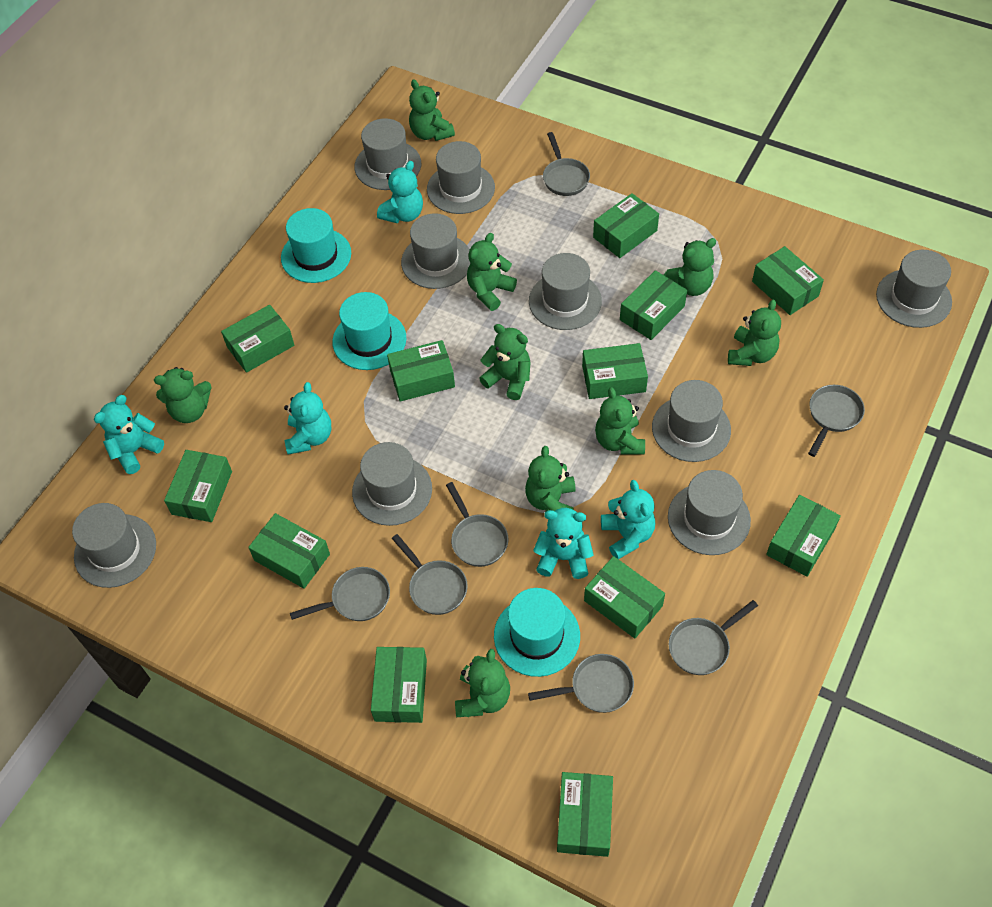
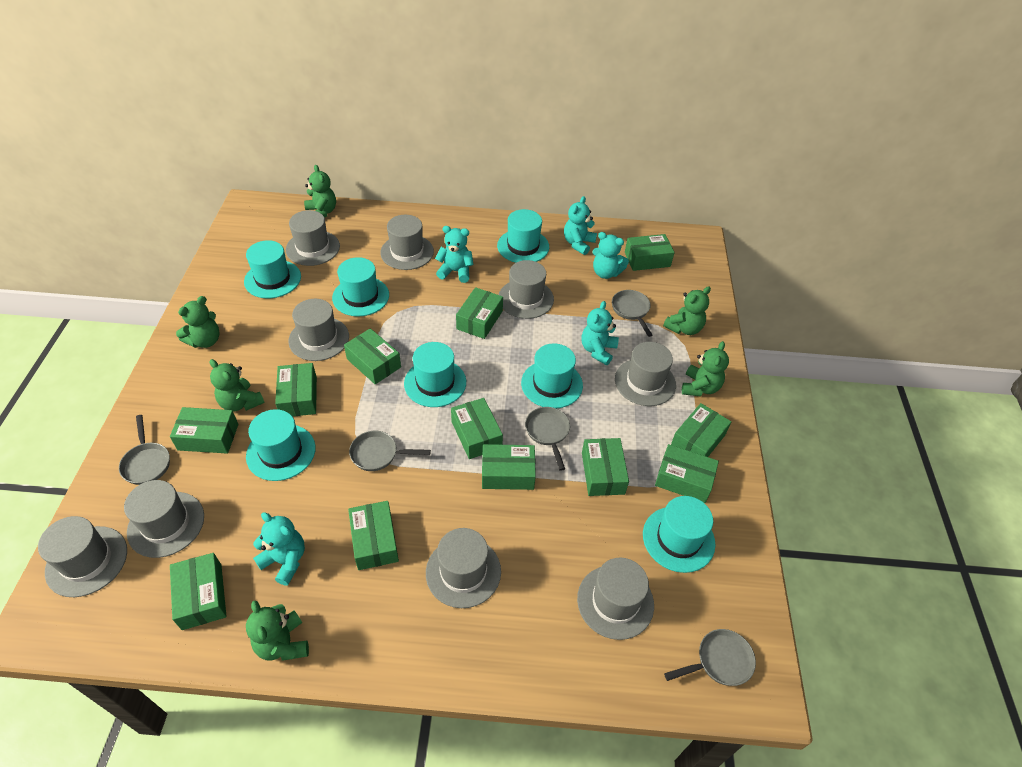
green teddy bear: [154,367,212,423] [409,79,455,141] [455,649,510,717] [467,233,517,311] [479,324,530,400] [525,446,576,512] [595,387,645,454] [664,238,716,296] [728,300,781,366] = 9 -> [176,296,220,348] [210,359,265,412] [246,601,309,661] [304,165,336,218] [663,286,711,335] [682,341,729,397] = 6
grey pan: [290,567,390,621] [392,534,468,615] [446,482,508,567] [528,654,634,713] [543,132,590,196] [669,600,758,675] [808,385,865,457] = 7 -> [119,415,170,485] [349,431,431,471] [525,407,570,471] [612,290,652,337] [664,629,756,686] = 5
turquoise hat: [281,208,351,283] [332,292,406,370] [494,588,580,677] = 3 -> [244,240,301,298] [246,409,316,481] [332,257,389,317] [404,342,466,407] [497,209,549,263] [521,343,583,408] [643,496,715,573] = 7

